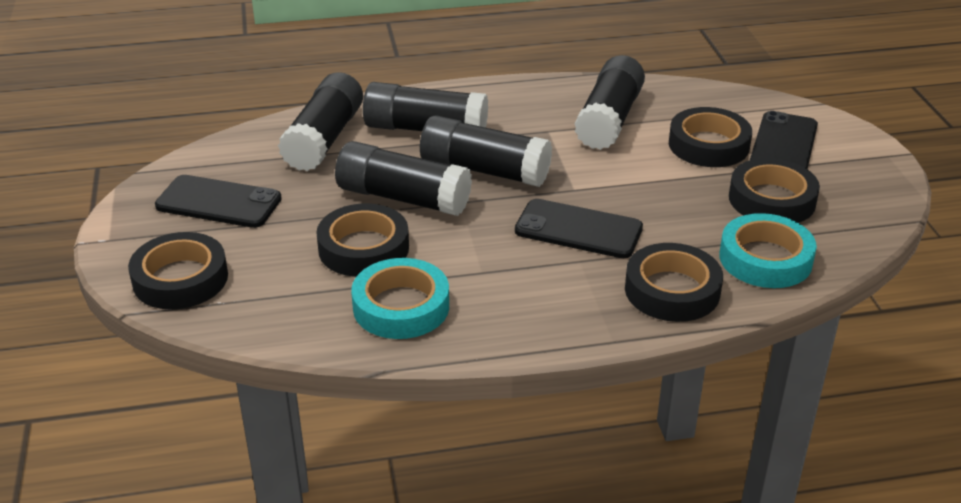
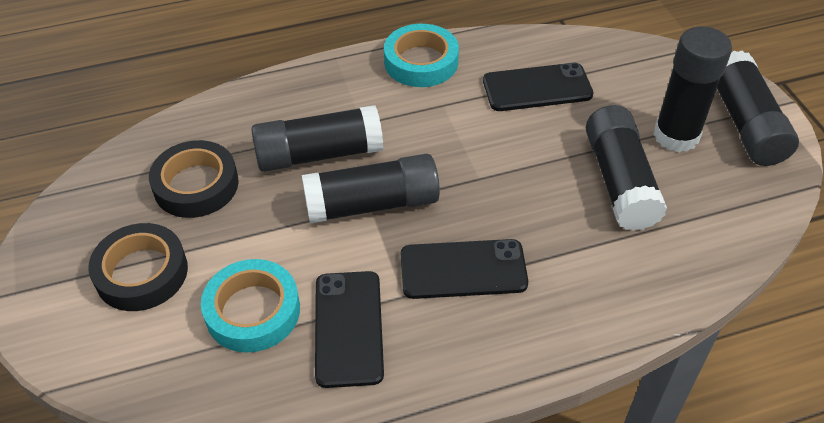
black tape: [128,232,228,310] [316,203,409,277] [625,243,723,322] [669,107,752,167] [729,158,820,223] = 5 -> [88,223,188,311] [149,140,239,218] = 2

